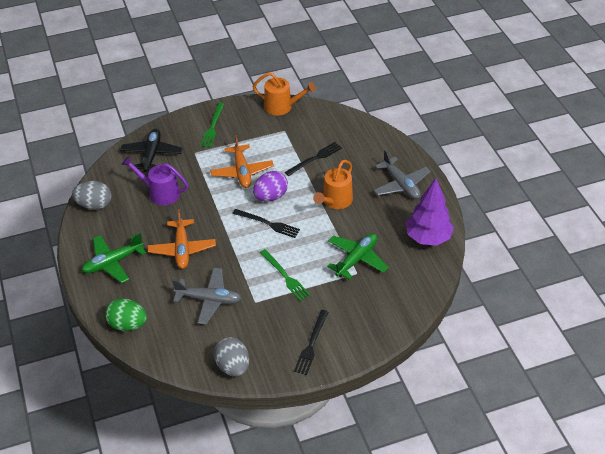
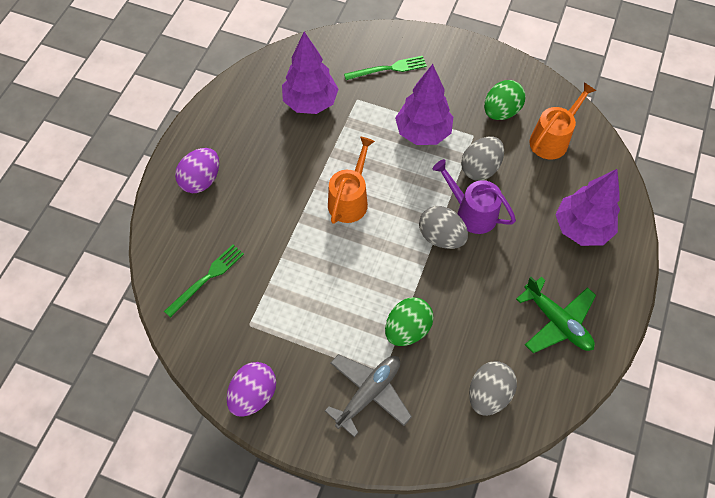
black fork: [232,209,300,238] [285,142,342,176] [294,310,328,375] = 3 -> none = 0
black plane: [120,129,183,172] = 1 -> none = 0
green egg: [105,298,147,331] = 1 -> [385,297,434,346] [484,80,526,120] = 2
green plane: [82,233,146,283] [327,233,389,280] = 2 -> [516,277,596,353] = 1
grey egg: [72,181,111,210] [214,337,249,377] = 2 -> [419,206,468,249] [461,136,504,181] [469,361,517,416] = 3
grey plane: [172,268,242,325] [373,150,431,199] = 2 -> [325,354,412,437] = 1
orange plane: [148,209,216,269] [210,135,274,188] = 2 -> none = 0
purple egg: [253,171,288,201] = 1 -> [175,148,219,193] [226,362,276,417] = 2
purple tree: [406,178,454,246] = 1 -> [282,32,339,114] [395,64,453,145] [555,169,620,246] = 3

